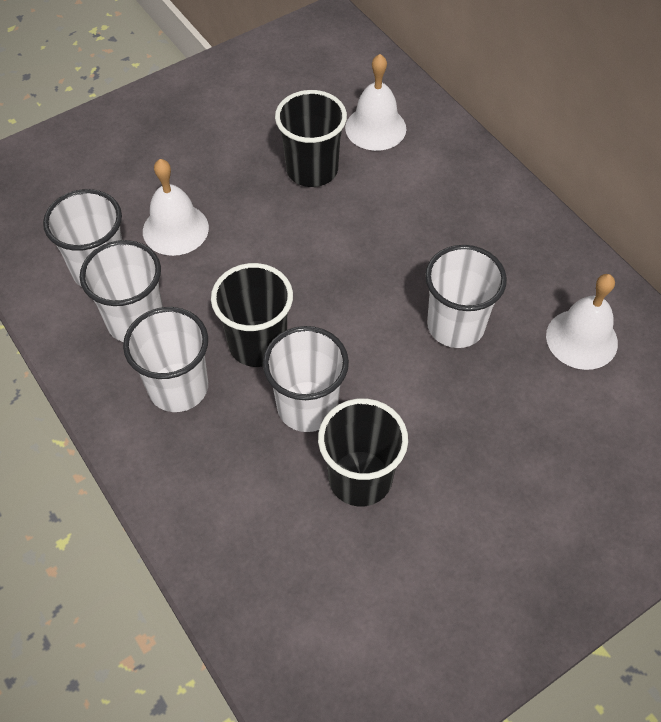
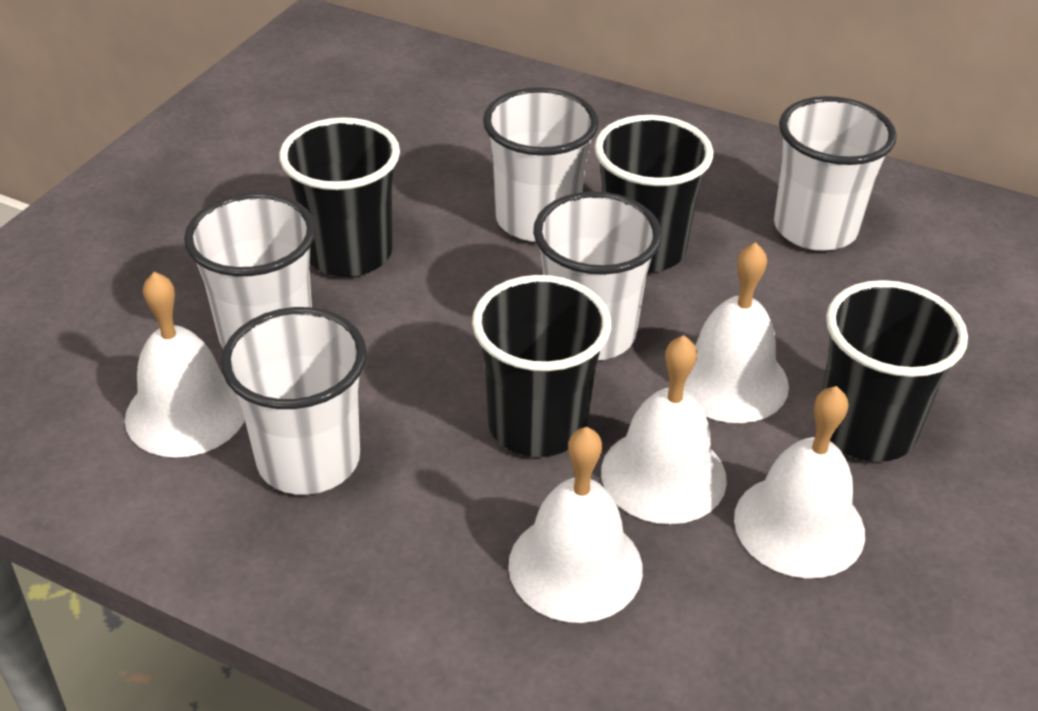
black cup: [211,263,293,367] [275,90,347,187] [318,398,408,506] = 3 -> [279,117,400,277] [472,275,611,457] [594,115,713,272] [822,280,968,462] = 4
white bell: [143,159,209,256] [345,54,406,151] [546,274,618,370] = 3 -> [125,272,245,458] [508,427,643,623] [601,335,727,524] [684,242,789,423] [734,386,865,578] = 5

